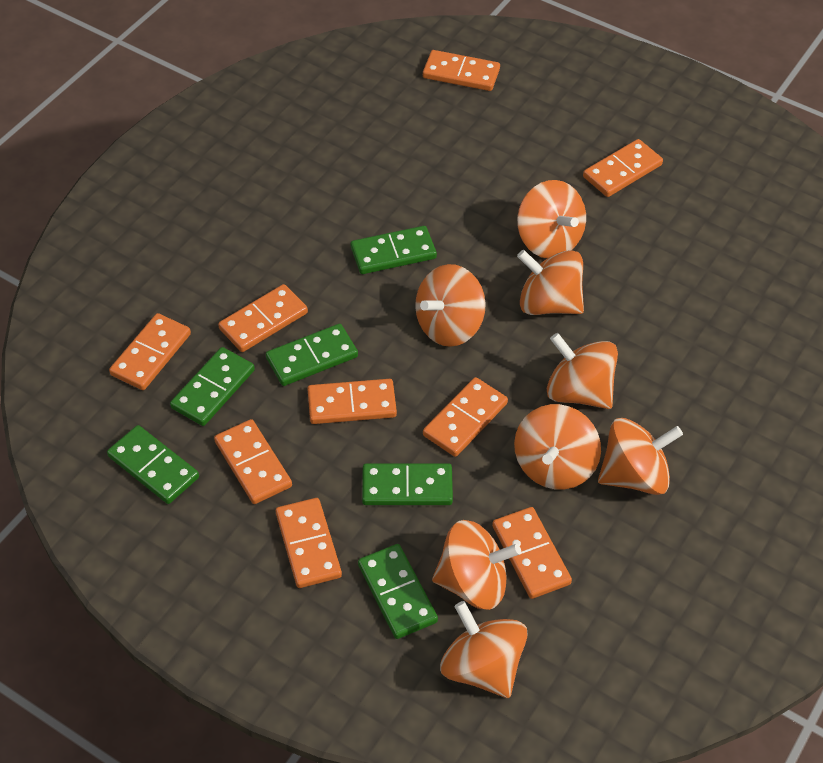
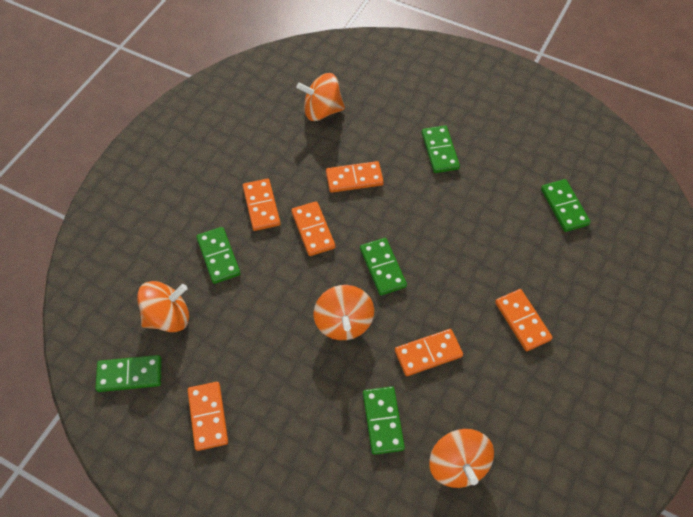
orange domino: [109,313,191,390] [214,419,292,504] [218,284,308,352] [276,498,342,588] [307,379,397,424] [423,50,500,91] [423,377,508,457] [492,507,572,599] [583,139,663,197] = 9 -> [188,382,228,451] [243,179,281,231] [291,201,335,256] [326,161,384,193] [395,329,463,376] [495,289,553,351] = 6
orange spinning top: [415,264,486,347] [432,520,521,610] [440,601,527,698] [514,404,601,490] [517,180,586,258] [517,250,584,315] [547,333,618,409] [598,418,683,495] = 8 -> [137,281,189,332] [296,73,345,121] [314,285,374,340] [429,429,494,488] = 4

